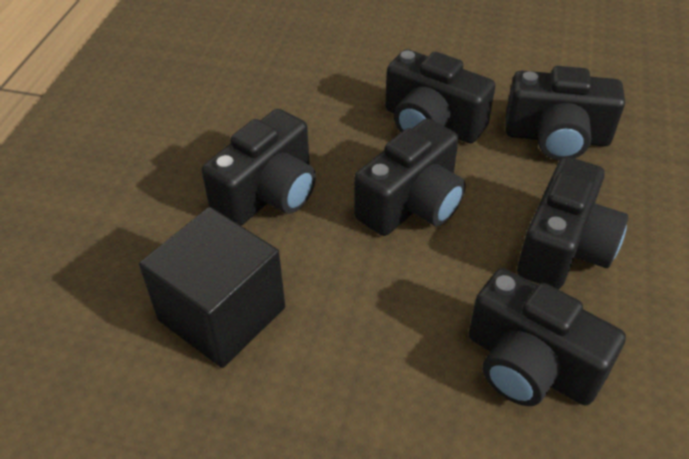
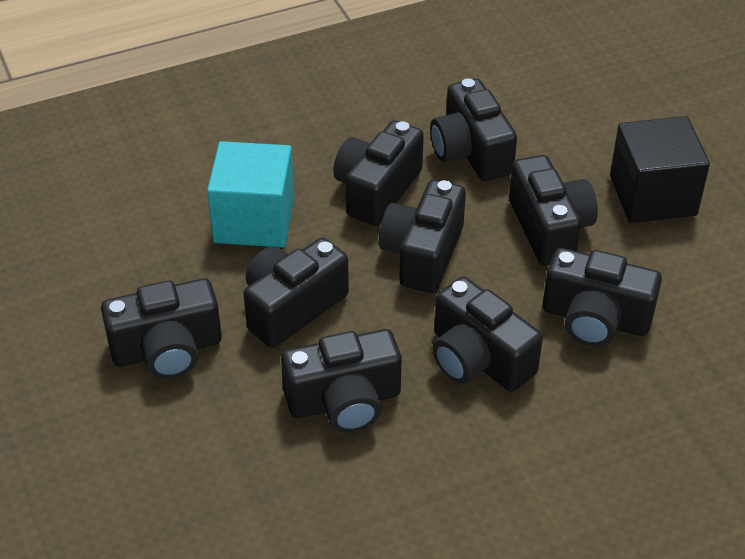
black camera: [202,109,316,226] [354,118,466,236] [385,49,495,143] [469,268,626,406] [505,66,625,160] [517,157,628,289] = 6 -> [101,279,222,379] [244,238,349,348] [281,329,402,432] [333,120,424,226] [379,180,466,293] [430,78,517,181] [432,277,543,392] [509,155,598,266] [543,248,662,346] = 9
turquoise cube: none = 0 -> [207,141,294,247] = 1

